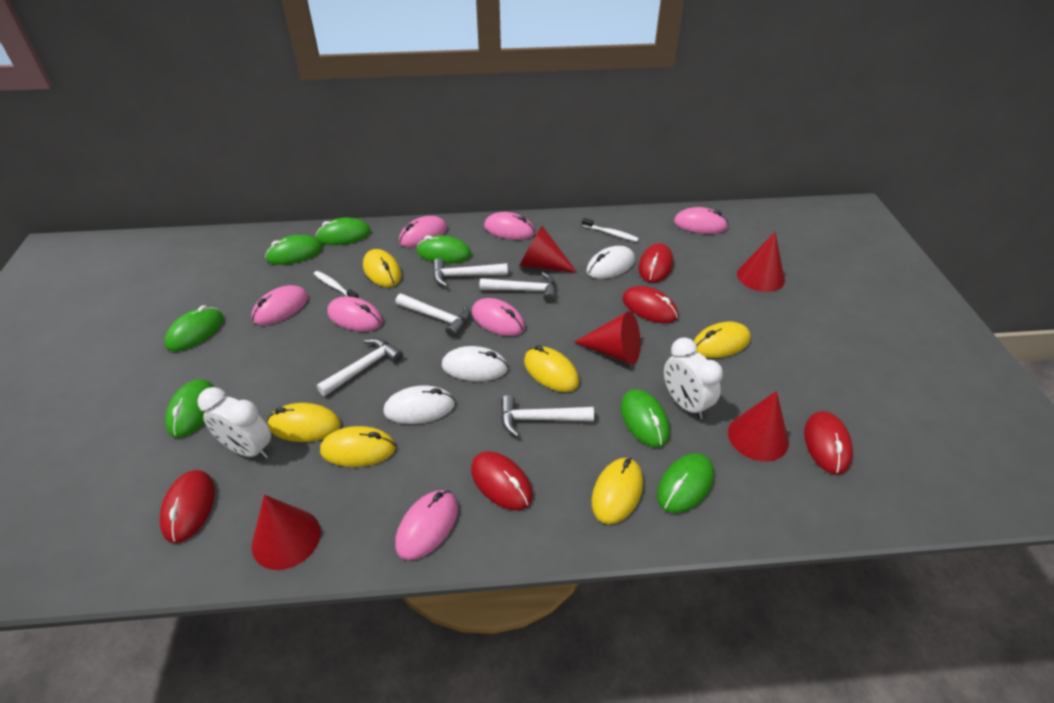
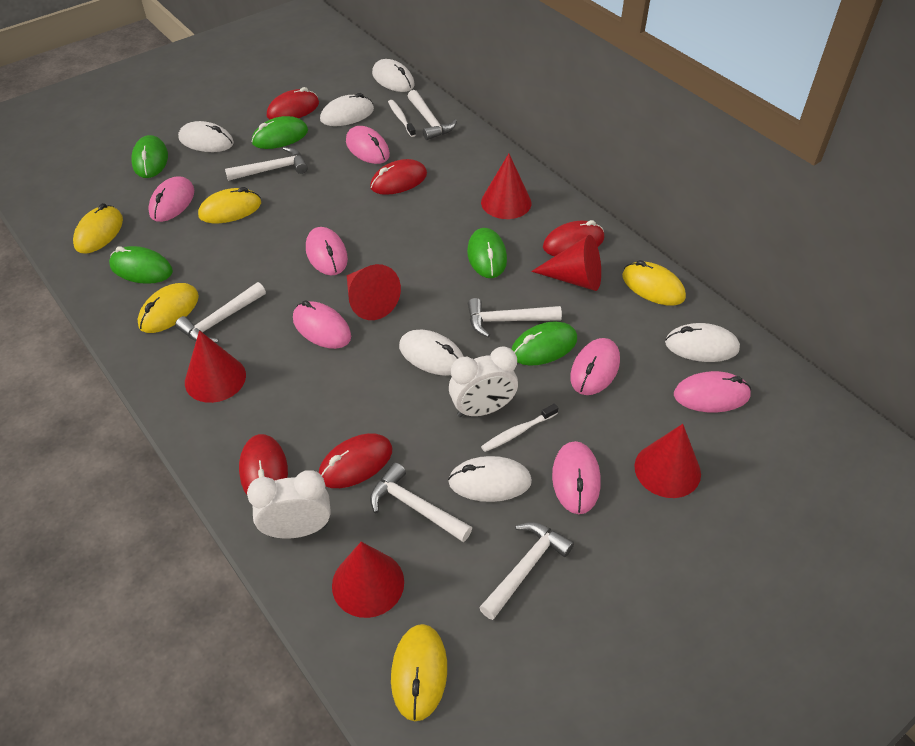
green mouse: [164,305,224,351] [165,379,214,438] [265,235,323,265] [315,218,371,245] [416,235,471,264] [621,389,670,447] [657,453,714,513] = 7 -> [109,246,173,284] [131,135,168,178] [252,116,308,149] [467,228,507,278] [512,321,577,366] = 5
red cone: [252,495,321,570] [519,226,578,273] [574,311,640,365] [728,391,789,461] [737,232,785,292] = 5 -> [185,330,246,403] [332,542,404,618] [347,264,401,320] [481,154,531,219] [531,235,601,291] [635,424,701,498] = 6
white hammer: [317,338,403,396] [395,293,470,338] [433,258,508,287] [479,272,556,302] [501,395,594,437] = 5 -> [175,282,266,343] [225,147,308,181] [370,463,472,542] [408,90,457,140] [468,298,562,338] [479,522,574,620] = 6
white mouse: [383,385,455,424] [442,346,508,381] [586,246,635,279] = 3 -> [178,121,234,152] [320,93,374,126] [372,59,415,92] [399,330,464,376] [448,456,532,502] [665,323,740,362] = 6
yellow mouse: [267,403,341,442] [320,426,396,467] [363,249,402,287] [524,345,579,392] [591,458,643,524] [694,322,751,358] = 6 -> [73,203,123,254] [138,283,199,333] [198,187,261,223] [391,624,447,721] [622,260,686,306] = 5

